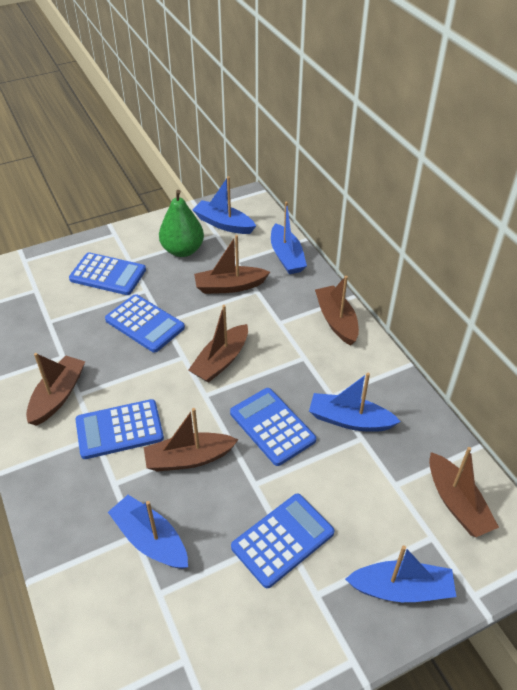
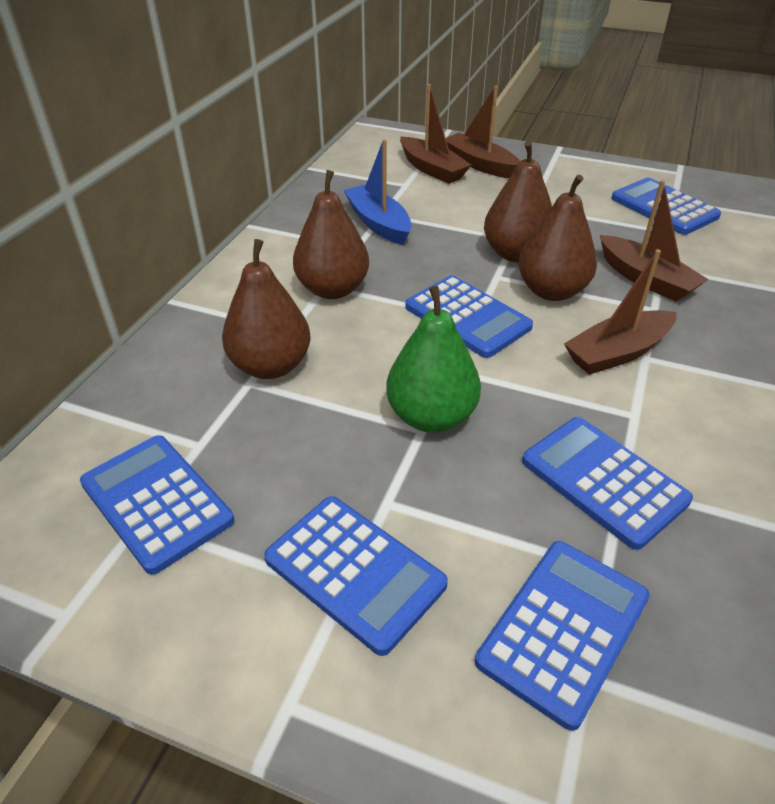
blue boat: [108,495,188,569] [192,176,256,234] [271,202,307,274] [309,373,401,432] [345,545,456,602] = 5 -> [344,139,412,245] = 1
blue calculator: [69,252,146,295] [75,399,164,459] [105,294,185,353] [230,388,316,466] [231,494,334,588] = 5 -> [80,435,234,575] [264,496,448,656] [405,275,533,358] [475,541,650,731] [522,417,693,550] [611,178,721,235] = 6
brown boat: [26,353,85,426] [144,408,238,472] [188,305,248,383] [194,235,270,294] [315,276,359,346] [429,447,499,537] = 6 -> [400,84,471,184] [446,86,520,178] [564,249,677,375] [600,180,709,302] = 4
brown pear: none = 0 -> [222,239,311,379] [293,170,369,299] [484,141,552,262] [518,175,597,301] = 4

